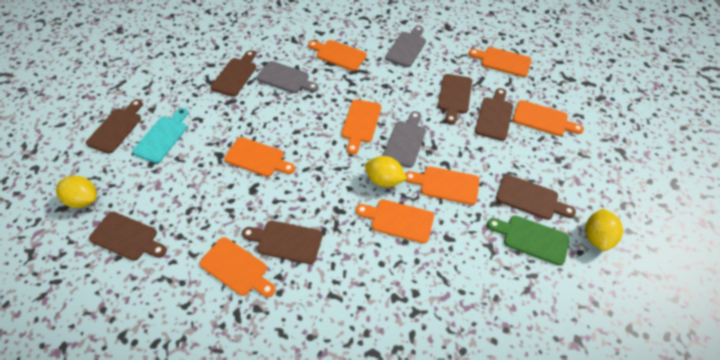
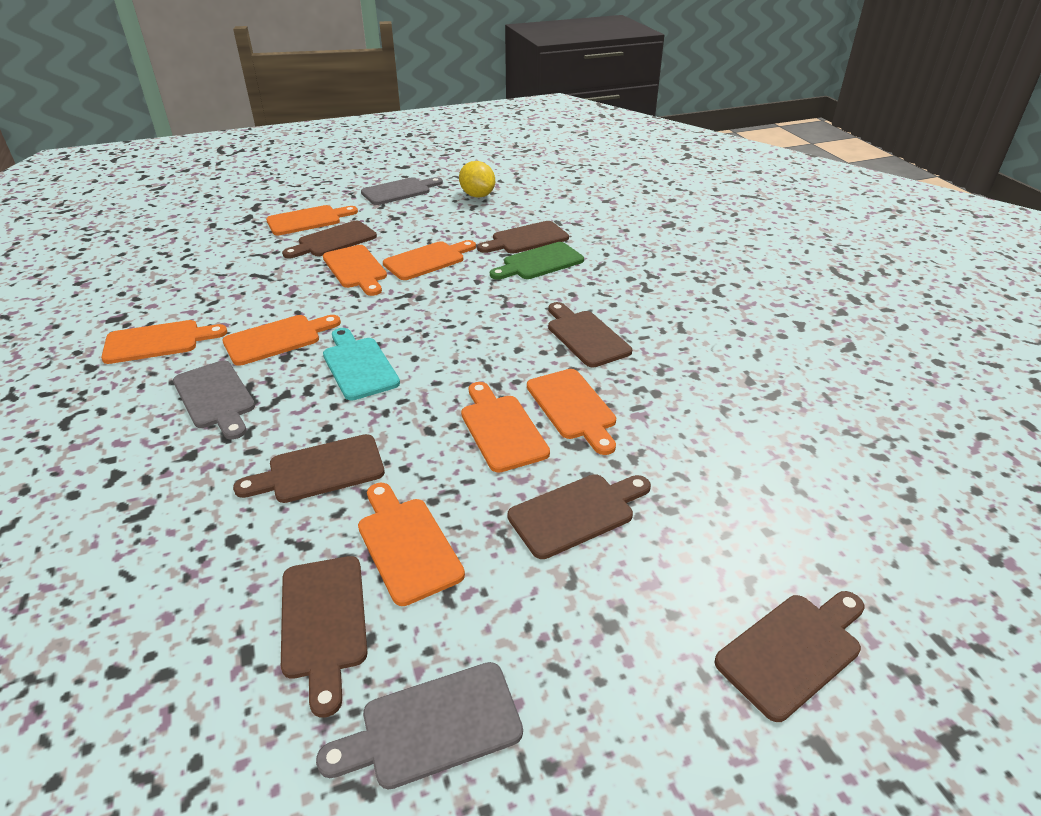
yellow lemon: [56,176,96,208] [365,156,407,187] [585,209,623,251] = 3 -> [459,161,495,198] = 1

